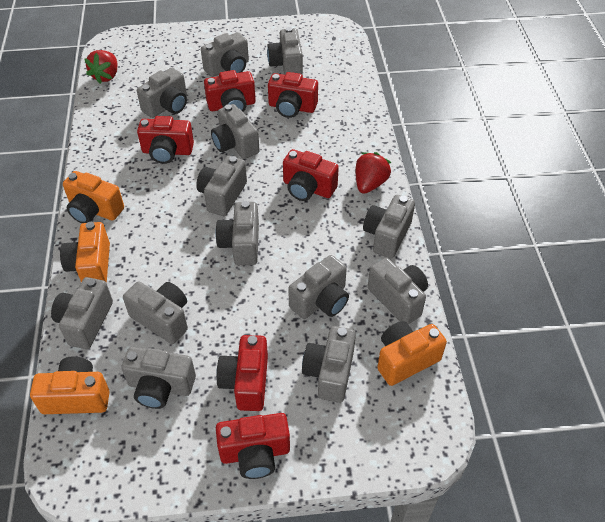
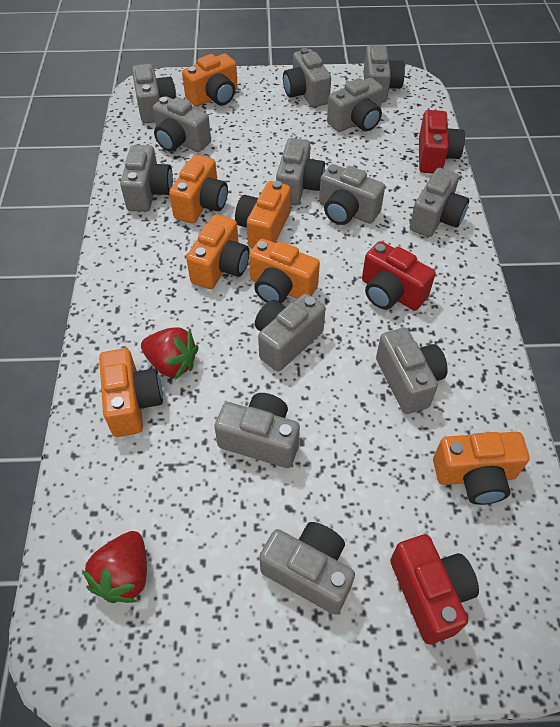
orange camera: [30,356,110,414] [60,222,110,283] [63,171,124,223] [377,321,447,386] = 4 -> [99,348,163,437] [169,155,228,223] [182,54,238,107] [186,215,250,289] [235,181,291,249] [249,239,320,303] [433,432,530,505] = 7
red camera: [137,116,194,164] [204,70,256,112] [216,335,268,411] [216,413,290,479] [268,72,318,118] [283,149,339,201] = 6 -> [362,241,436,311] [390,534,479,644] [419,110,465,173] = 3

